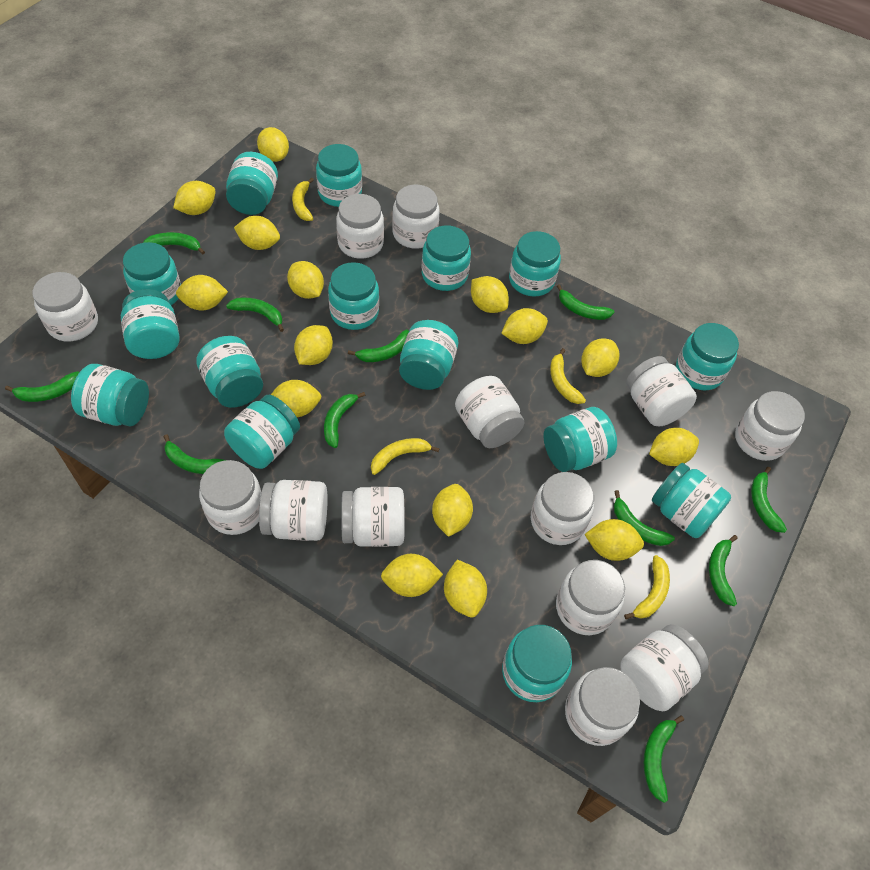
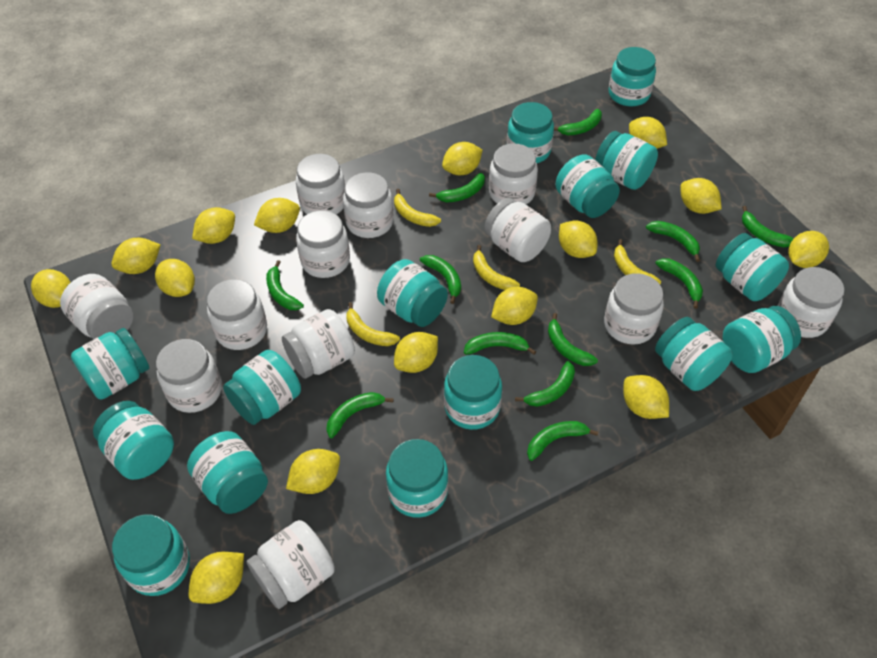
green banana: [5,371,79,402] [143,232,205,254] [164,434,224,474] [226,297,284,332] [324,392,365,448] [348,330,409,362] [557,284,614,320] [614,490,675,546] [644,715,684,803] [709,535,738,606] [751,467,787,533] = 11 -> [266,260,304,310] [326,392,394,438] [420,255,461,304] [429,173,485,202] [464,332,536,355] [515,361,575,407] [527,421,598,461] [548,313,598,366] [554,109,602,135] [646,221,700,262] [655,258,703,309] [742,206,794,247] = 12
white jar: [33,272,98,341] [199,460,261,535] [259,480,327,541] [336,194,384,259] [341,487,405,547] [392,185,440,249] [455,376,525,448] [531,472,594,545] [556,560,625,635] [565,667,640,746] [620,624,709,711] [626,356,697,426] [735,391,805,461] = 13 -> [60,274,134,340] [156,339,222,413] [207,279,267,350] [246,520,335,609] [282,309,355,379] [296,154,345,215] [296,210,350,278] [343,172,393,238] [484,198,551,262] [489,143,538,205] [604,273,664,345] [777,267,844,338] = 12

